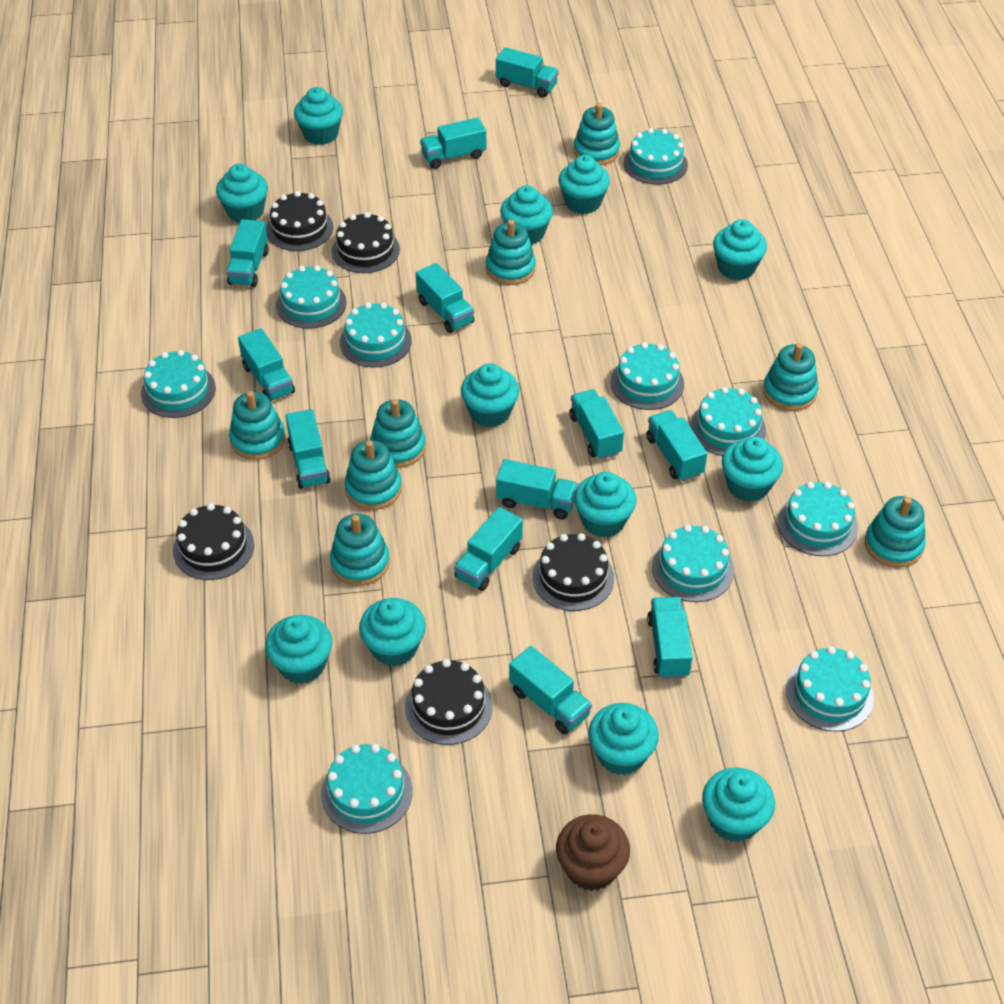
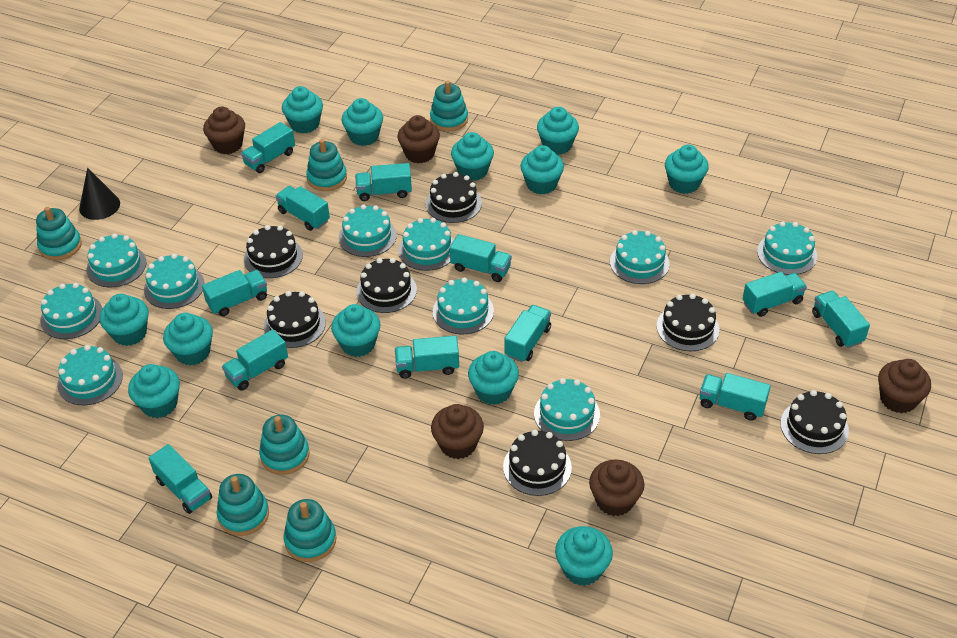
black cake: [173,503,254,580] [266,191,333,251] [332,212,400,273] [405,659,493,745] [533,533,614,611] = 5 -> [244,225,303,278] [264,291,326,348] [356,258,417,313] [426,172,482,223] [503,430,572,496] [657,294,719,351] [780,390,849,454] = 7
black cone: none = 0 -> [79,168,120,220] = 1
brown cupcake: [556,814,630,891] = 1 -> [203,107,245,154] [397,115,440,163] [431,404,484,459] [589,459,644,516] [878,359,931,413] = 5
turquoise stacking toy: [229,391,286,460] [330,514,390,586] [344,440,402,510] [370,399,426,468] [486,220,536,285] [574,103,620,165] [763,343,818,411] [865,496,926,568] = 8 -> [36,207,82,261] [217,474,269,536] [259,415,310,475] [283,499,336,562] [306,139,347,191] [430,81,468,131] = 6

